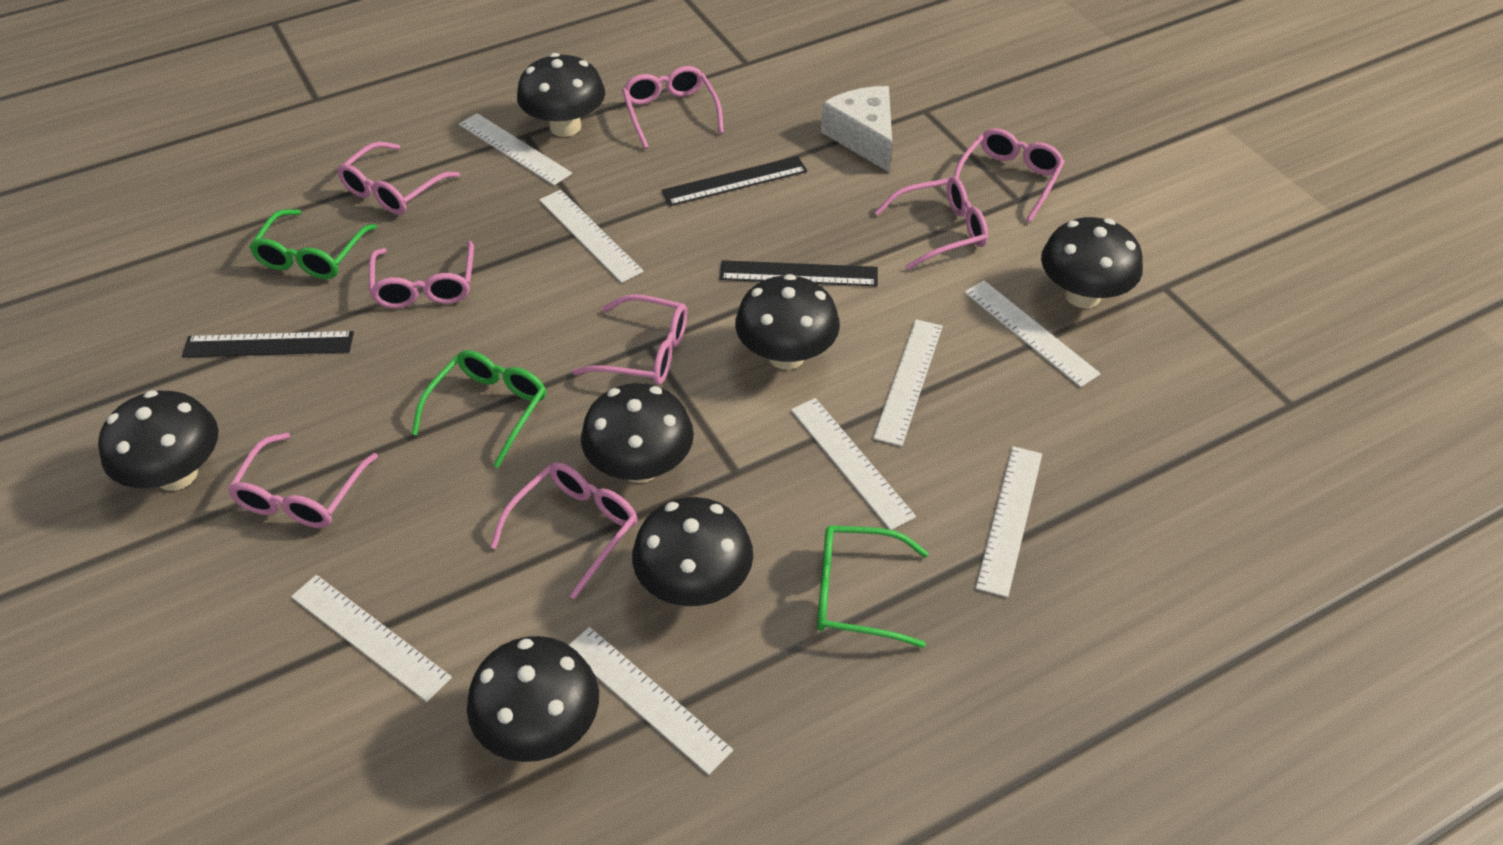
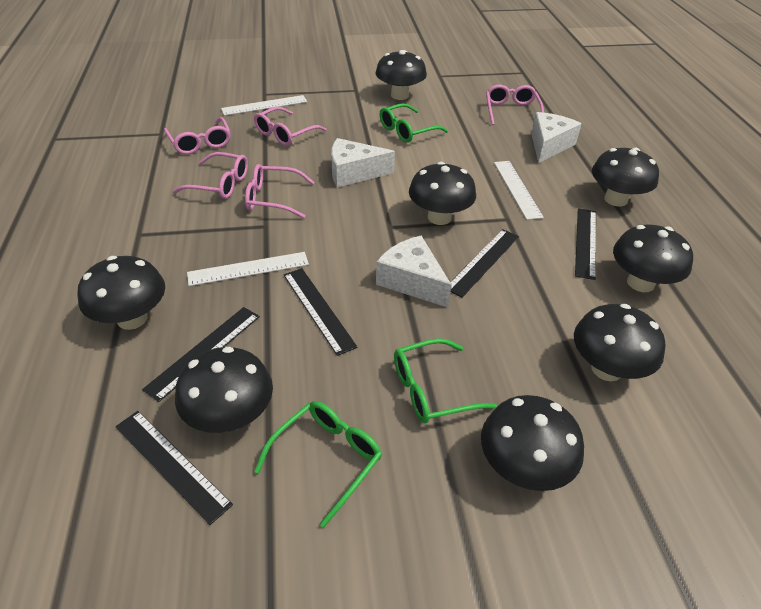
black mushroom: [98,390,219,491] [467,636,599,762] [517,53,605,137] [581,383,694,483] [632,497,753,606] [735,274,840,370] [1041,217,1143,308] = 7 -> [77,256,165,330] [175,347,273,433] [375,50,427,100] [409,162,476,225] [481,395,584,491] [574,304,665,381] [592,147,659,207] [613,224,693,292] = 8
black ruler: [182,331,354,358] [662,156,807,206] [720,260,878,287] = 3 -> [115,411,233,525] [142,307,260,402] [284,268,358,356] [450,229,519,298] [575,208,596,280] = 5
pink glasses: [227,432,378,528] [337,142,460,215] [369,241,474,308] [490,462,638,600] [572,294,687,385] [622,66,724,149] [875,177,988,270] [954,128,1065,222] = 8 -> [164,117,231,154] [172,152,248,199] [245,164,315,219] [254,107,327,146] [486,85,544,125] = 5
white cheese: [821,86,892,172] = 1 -> [331,138,395,188] [376,236,452,308] [531,112,582,163] = 3
white ruler: [291,575,452,702] [459,113,572,185] [539,190,644,283] [569,627,733,775] [791,398,916,530] [873,319,943,446] [964,280,1101,387] [976,446,1042,598] = 8 -> [187,252,309,286] [221,95,307,116] [494,161,544,220] = 3

